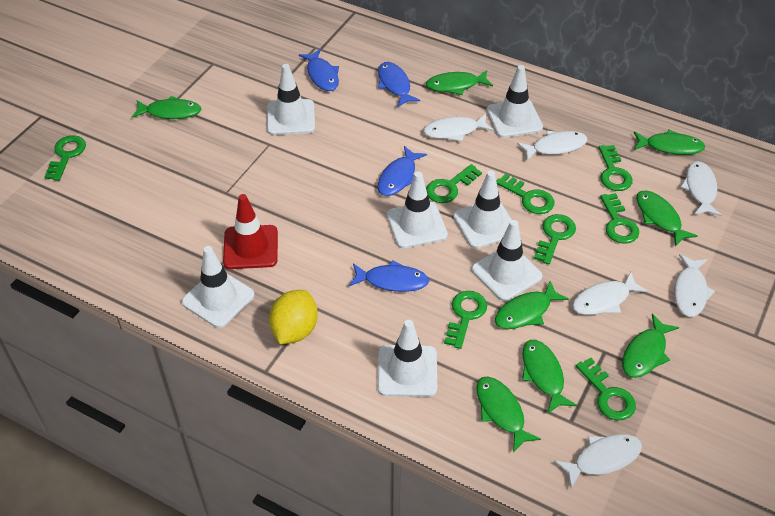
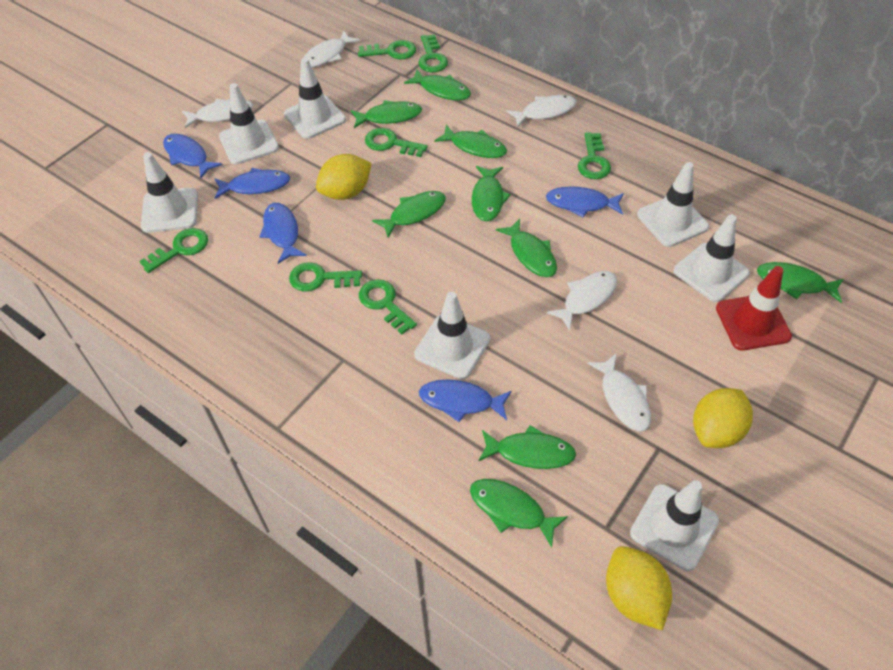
blue fish: [299,49,339,91] [349,260,429,292] [378,62,420,107] [378,146,427,196] = 4 -> [163,134,222,178] [214,168,290,199] [259,203,307,264] [419,379,512,422] [546,186,624,217] = 5
green fish: [132,96,202,119] [426,70,493,95] [476,376,541,453] [495,281,569,329] [522,340,577,414] [622,314,679,378] [634,130,705,155] [636,190,698,247] = 8 -> [351,100,422,128] [372,191,446,238] [404,69,471,100] [434,125,507,158] [470,479,568,547] [472,166,511,221] [479,425,576,469] [496,219,557,277] [757,262,844,303] = 9
green key: [44,135,86,181] [426,164,482,203] [444,291,487,349] [496,173,554,214] [534,214,576,264] [576,358,636,420] [599,145,633,191] [600,193,639,244] = 8 -> [139,228,208,273] [289,262,362,291] [358,40,416,59] [359,279,417,334] [365,128,427,157] [419,34,448,72] [578,132,611,179] = 7
white fish: [423,114,494,142] [517,131,588,161] [554,434,642,488] [572,272,648,315] [674,254,715,317] [681,161,721,216] = 6 -> [182,99,253,128] [303,30,360,67] [506,95,577,128] [546,271,617,330] [587,353,651,432] = 5
yellow lemon: [269,290,318,344] = 1 -> [316,154,372,200] [606,546,672,630] [693,388,753,448] = 3

